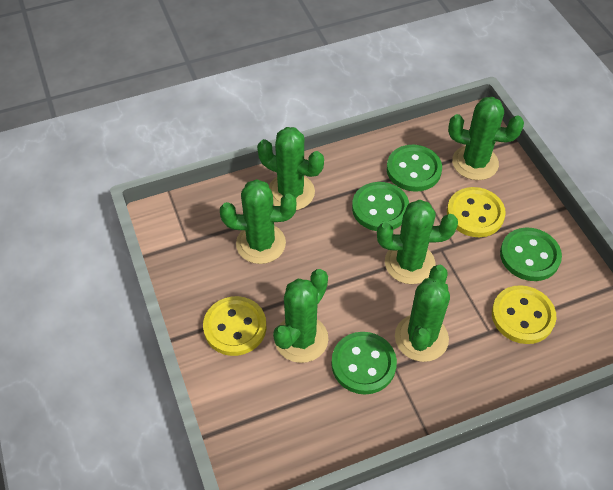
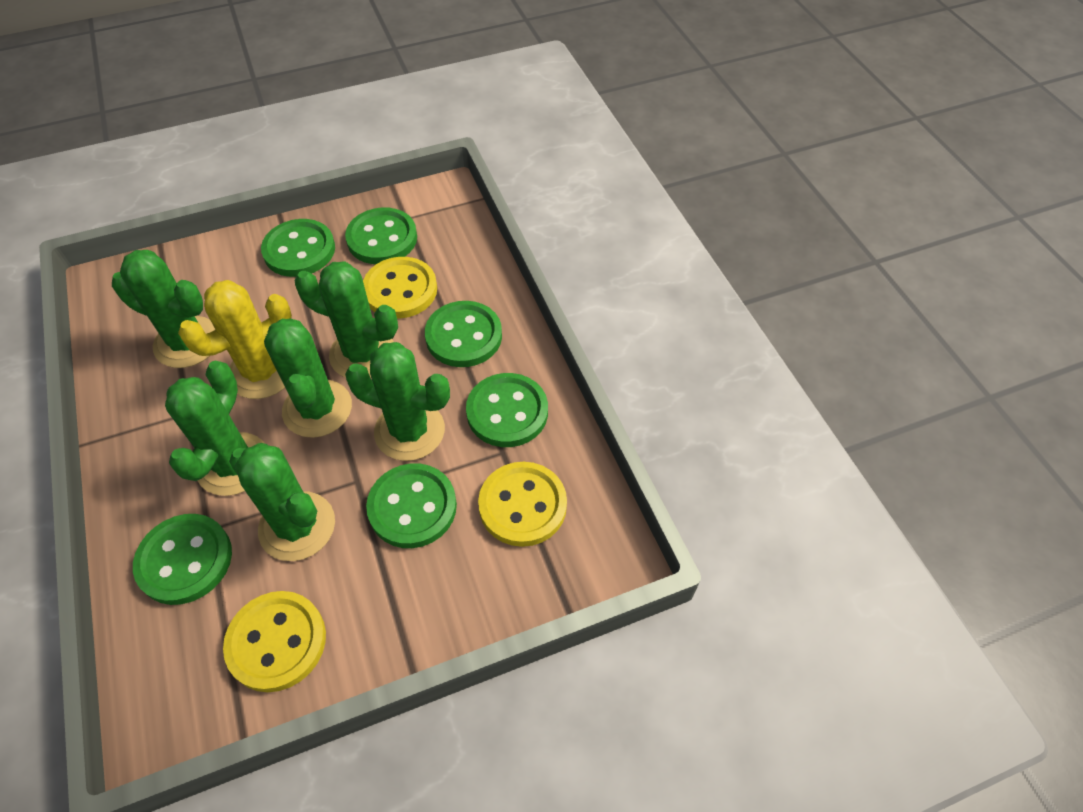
green button: [331,332,397,395] [352,182,409,231] [386,145,442,192] [500,227,562,281] = 4 -> [133,514,232,605] [261,219,335,277] [345,207,417,264] [366,463,457,548] [425,301,502,367] [466,373,548,447] = 6
yellow cactus: none = 0 -> [178,280,292,399] = 1

